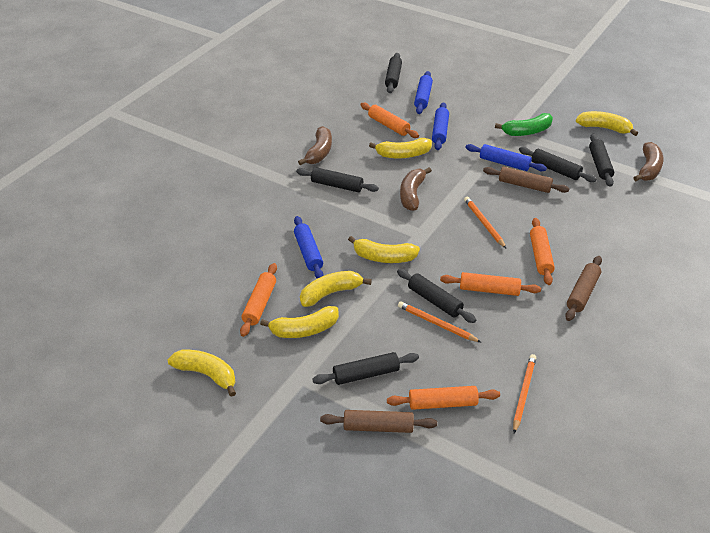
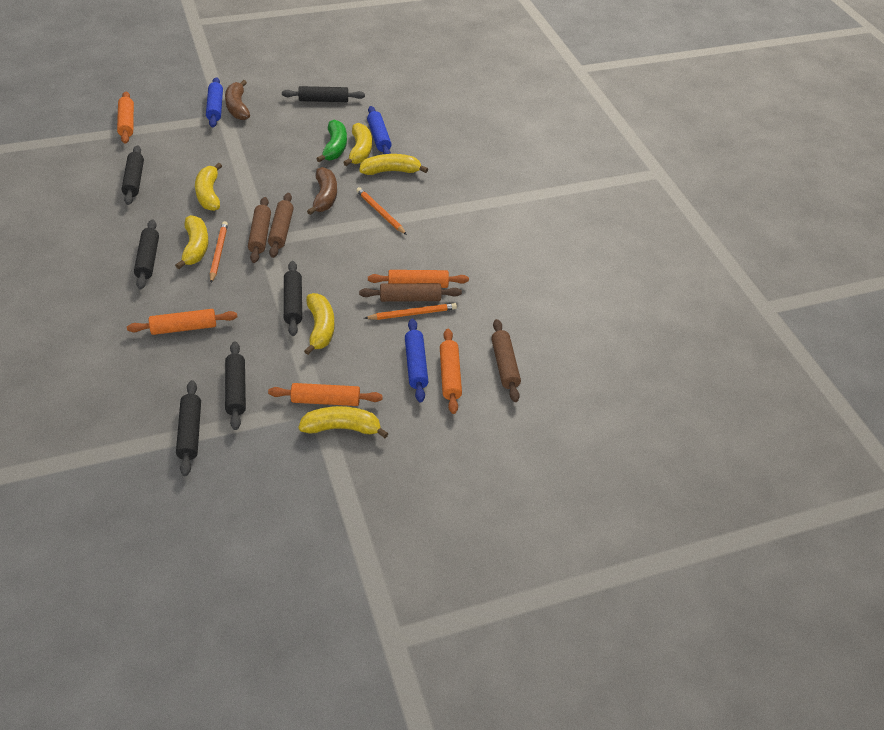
blue rolling pin: [294,216,323,279] [414,71,433,114] [432,102,449,150] [465,144,547,171] = 4 -> [206,77,223,127] [367,106,392,154] [405,319,429,402] = 3
brown banana: [298,126,332,165] [400,167,432,211] [633,142,664,181] = 3 -> [225,80,250,120] [307,167,337,215] = 2
brown rolling pin: [320,410,437,433] [483,167,570,193] [565,256,602,321] = 3 -> [248,197,271,263] [268,193,294,258] [359,283,462,302] [491,319,521,402] = 4

